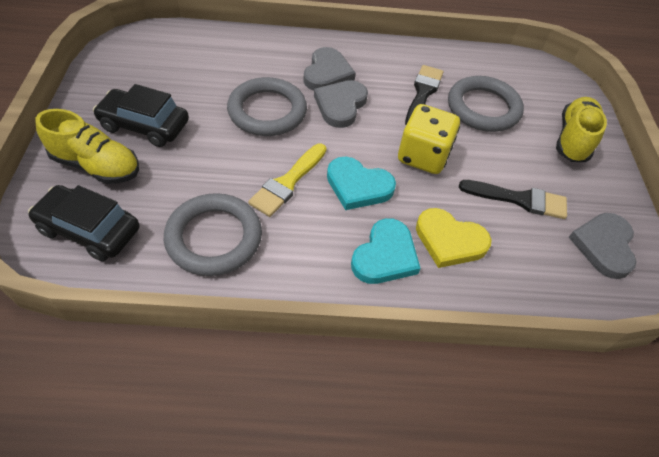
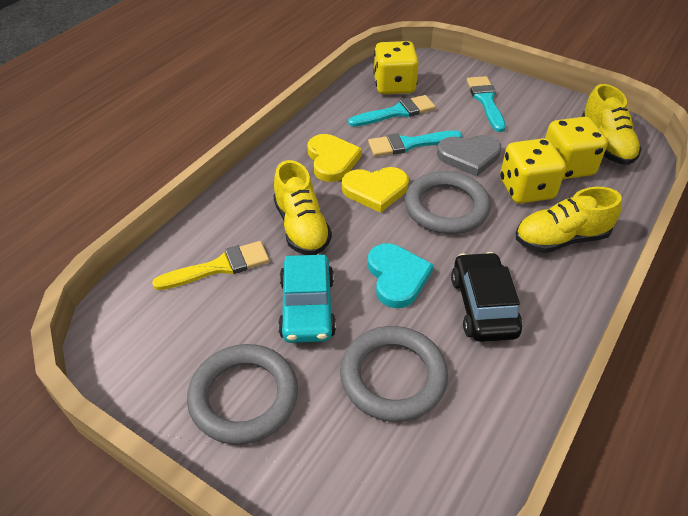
black brush: [405,65,443,125] [459,180,567,219] = 2 -> none = 0
black car: [28,185,140,261] [93,84,189,147] = 2 -> [451,252,522,342] = 1
grey heart: [303,47,356,91] [314,80,368,128] [569,213,636,279] = 3 -> [437,135,502,177] = 1
turquoise brush: none = 0 -> [348,95,436,127] [368,130,462,156] [467,76,506,132] = 3
turquoise car: none = 0 -> [278,255,336,343] = 1
turquoise heart: [327,157,396,210] [351,218,421,284] = 2 -> [368,244,433,308] = 1
yellow dice: [398,104,460,174] = 1 -> [373,41,419,94] [500,138,566,204] [545,117,608,179] = 3
yellow heart: [416,208,492,268] = 1 -> [308,134,362,182] [342,167,409,213] = 2
yellow shoe: [35,109,139,184] [556,97,607,162] = 2 -> [274,160,332,255] [516,187,622,253] [582,84,642,165] = 3

